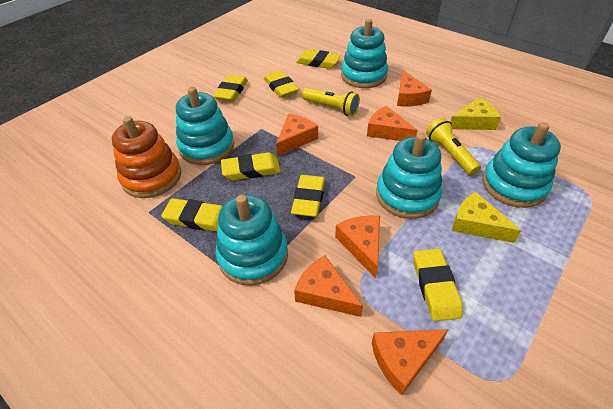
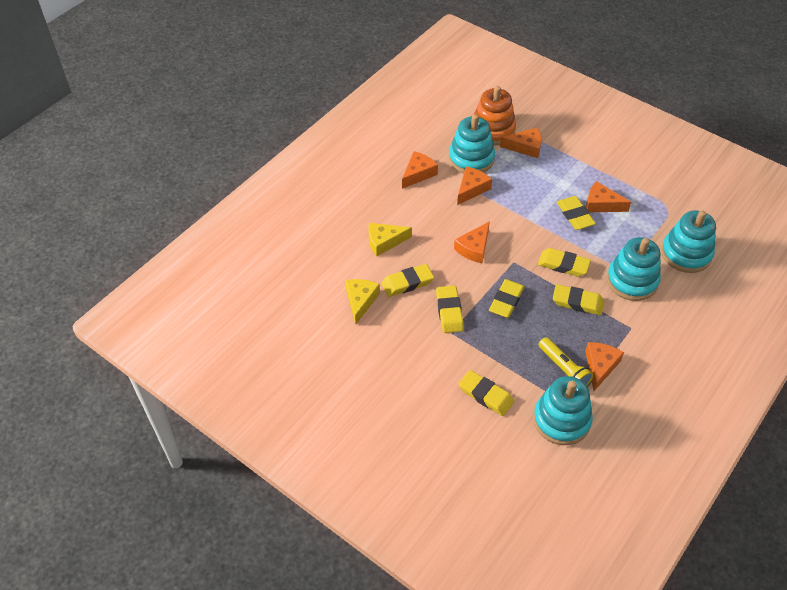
turquoise stacking toy: [176,87,234,165] [215,195,288,286] [341,19,388,88] [376,133,442,219] [482,122,561,208] = 5 -> [448,114,495,173] [533,376,593,445] [607,237,661,301] [661,211,716,273] = 4
yellow flashlight: [302,88,360,116] [426,118,481,176] = 2 -> [539,337,593,386] = 1

